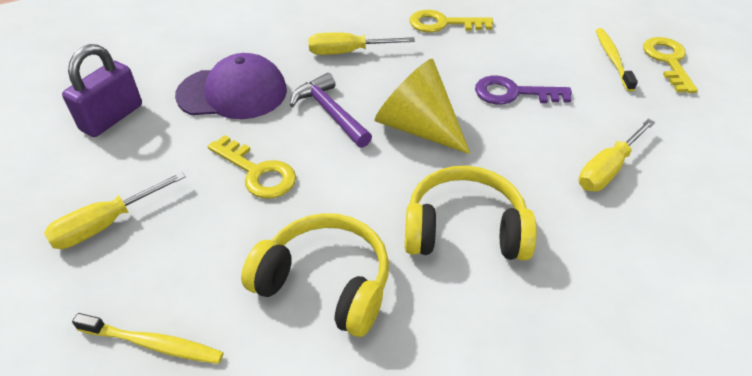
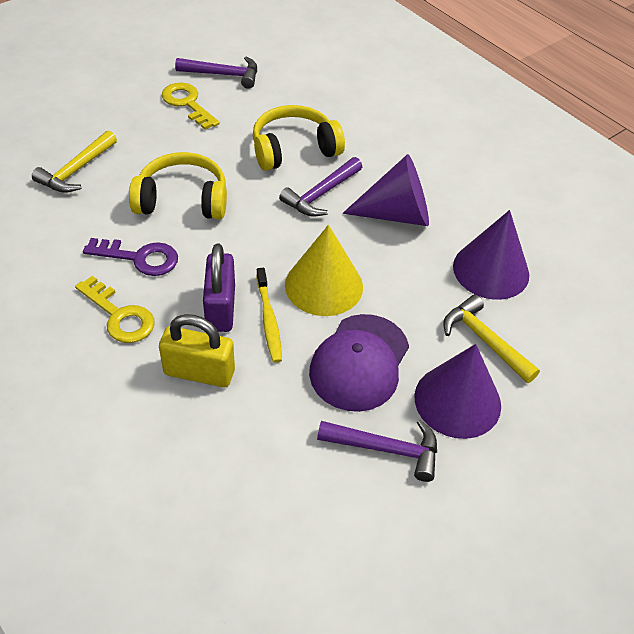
purple cone: none = 0 -> [343,154,429,226] [414,344,501,439] [453,210,529,300] = 3
purple hammer: [290,73,372,148] = 1 -> [175,56,257,89] [279,157,362,216] [317,420,437,482] = 3
yellow hammer: none = 0 -> [32,130,117,193] [443,295,540,383] = 2
yellow key: [207,135,296,199] [409,10,493,32] [643,37,698,93] = 3 -> [75,276,155,343] [162,83,220,130] = 2
yellow padlock: none = 0 -> [159,314,235,387] = 1
yellow screwdriver: [44,172,186,249] [308,33,415,55] [578,119,655,191] = 3 -> none = 0
yellow toothbrush: [72,313,224,364] [596,28,638,92] = 2 -> [256,268,282,363] = 1

